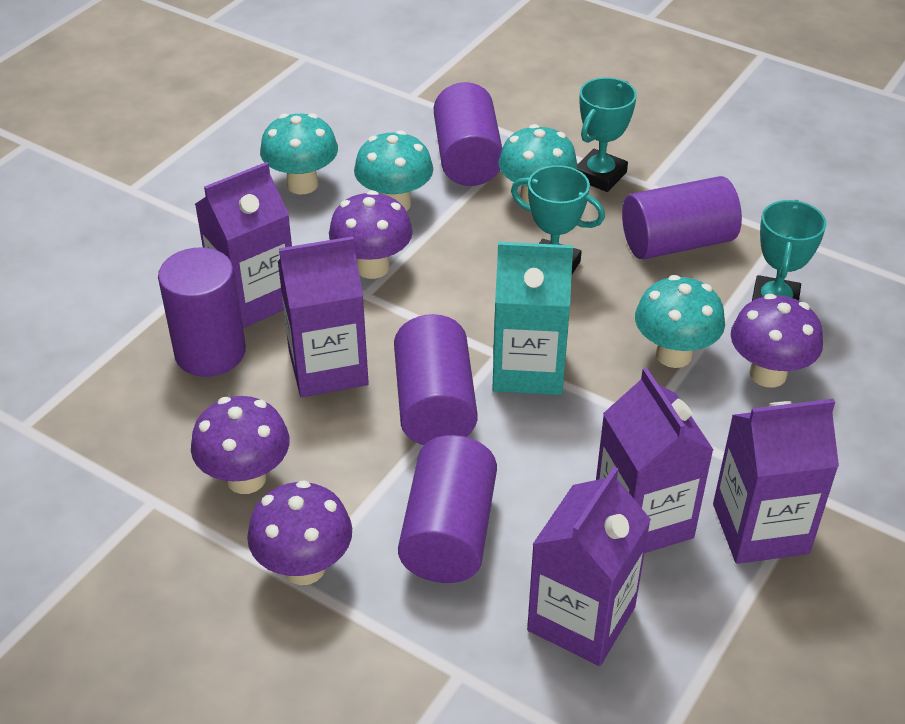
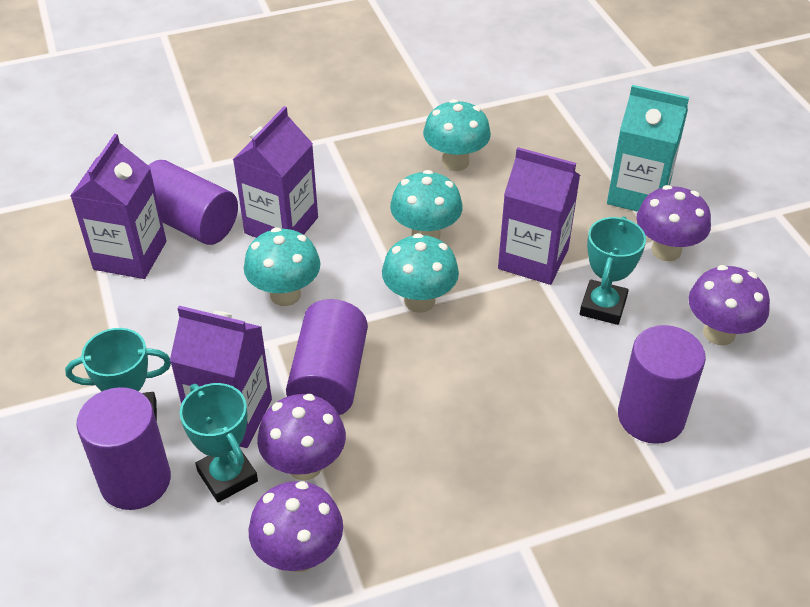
purple carton: [195,162,292,328] [278,236,369,397] [527,467,651,666] [596,368,714,553] [713,399,839,564] = 5 -> [70,134,166,279] [170,306,272,448] [233,106,318,238] [498,147,580,285] = 4
purple cylinder: [158,247,246,377] [394,314,478,445] [398,435,497,583] [434,82,502,186] [622,176,742,259] = 5 -> [76,387,171,510] [148,160,238,245] [286,299,368,415] [618,325,706,444] = 4

